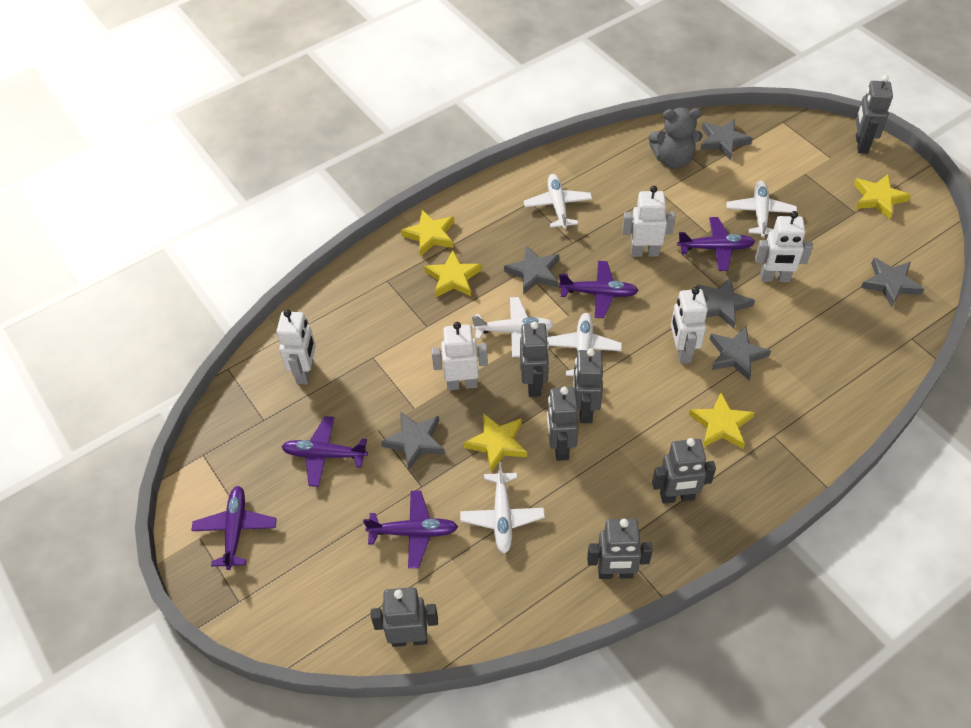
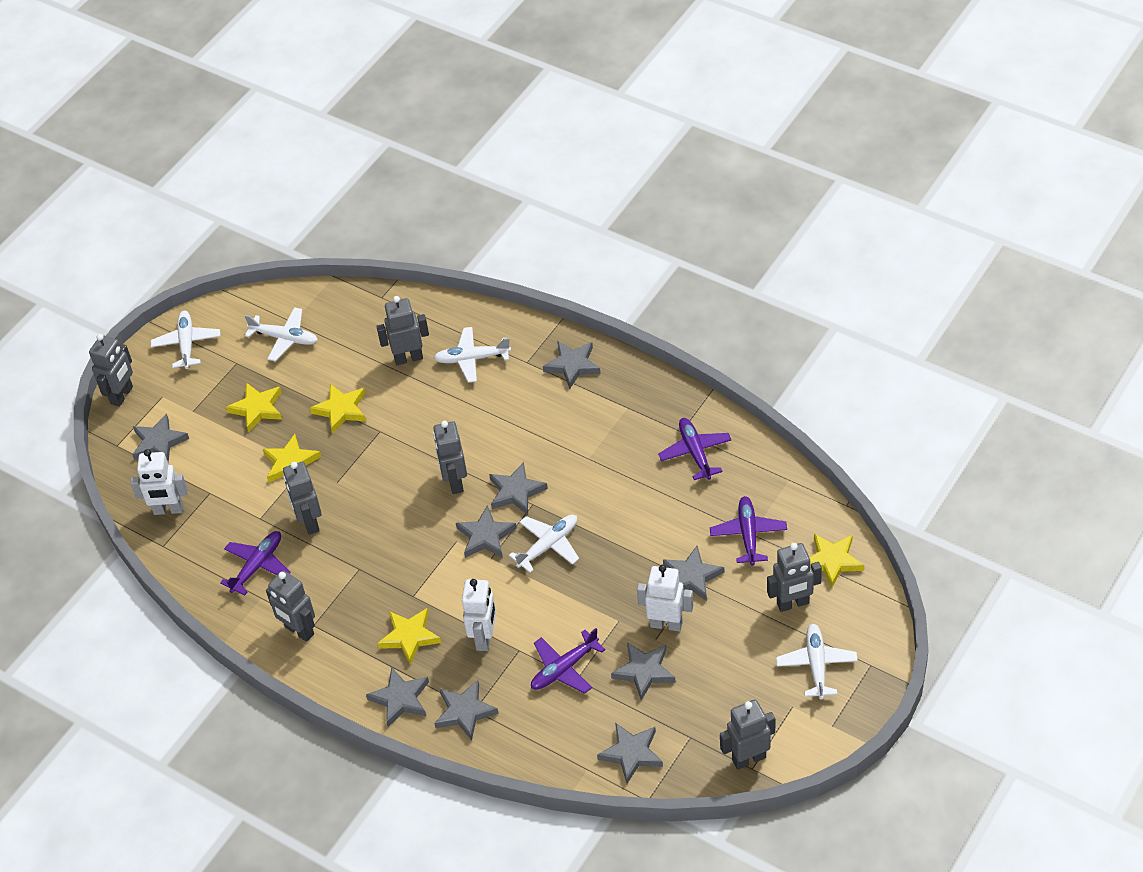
grey star: [381,411,445,470] [504,245,559,295] [696,277,755,328] [700,119,753,160] [709,326,771,380] [861,257,924,307] = 6 -> [132,413,189,463] [366,667,429,727] [434,680,499,741] [456,505,517,558] [489,462,548,515] [543,341,600,389] [597,723,663,783] [611,642,675,700] [663,546,724,601] = 9
grey teddy bear: [649,108,702,169] = 1 -> none = 0
purple plane: [191,486,277,570] [281,416,368,487] [363,490,458,568] [559,261,639,318] [677,217,755,271] = 5 -> [220,531,291,596] [531,628,606,694] [658,418,731,480] [710,496,787,566] = 4
white robot: [276,309,316,384] [431,322,488,390] [622,186,675,257] [671,287,708,363] [755,211,813,282] = 5 -> [130,449,188,515] [462,579,496,651] [637,565,693,632] = 3

